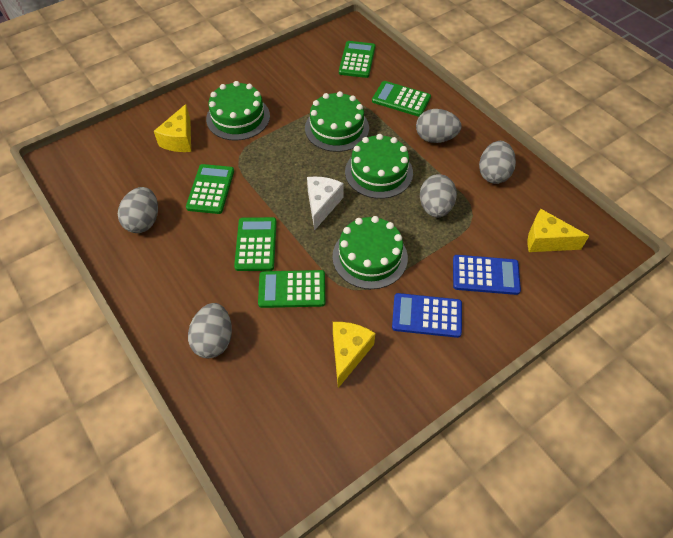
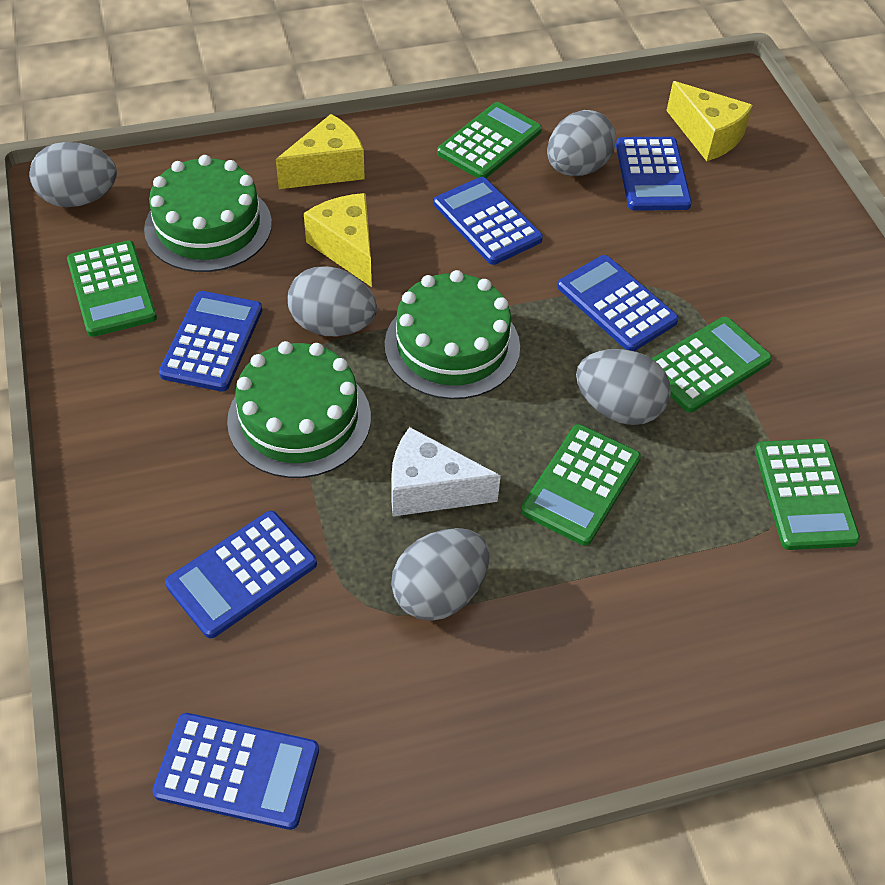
blue calculator: [392,293,462,338] [453,255,521,295] = 2 -> [153,713,319,830] [159,291,262,392] [165,511,317,638] [434,177,543,265] [557,255,679,351] [616,137,692,211] = 6
green cake: [206,81,270,141] [305,91,369,152] [332,216,408,289] [345,134,413,199] = 4 -> [144,155,272,272] [227,341,371,478] [385,270,520,399] = 3

